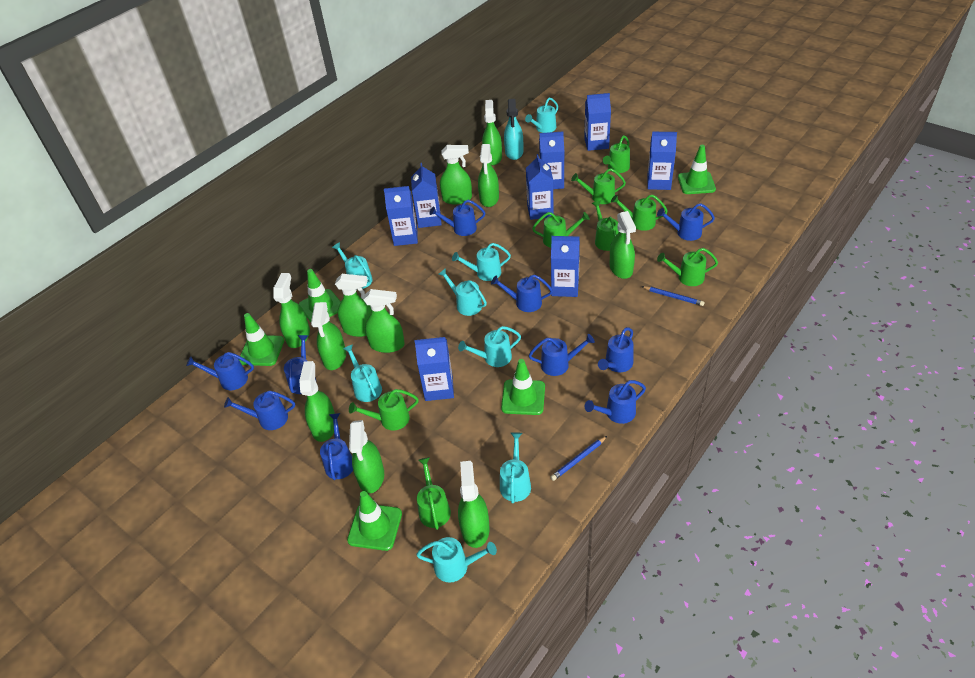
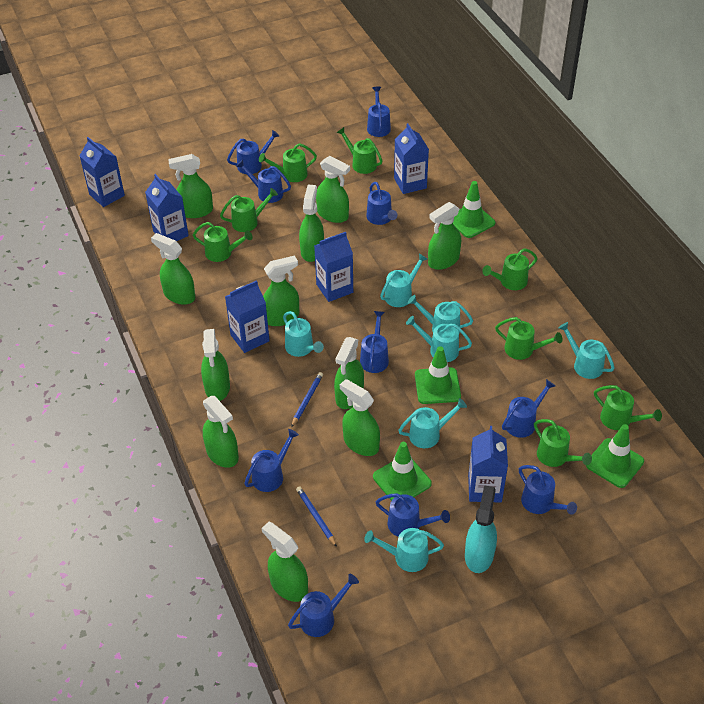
blue carton: [384,186,418,246] [411,163,442,228] [414,337,454,401] [526,154,554,220] [539,132,564,189] [551,236,580,297] [584,93,611,151] [647,132,677,190] = 8 -> [79,137,125,207] [145,174,189,241] [225,280,270,353] [314,232,353,302] [394,123,429,194] [468,426,508,503] = 6
green traffic cone: [239,313,284,366] [299,269,341,322] [347,491,402,551] [501,359,545,415] [678,145,716,194] = 5 -> [373,442,432,501] [415,346,461,404] [453,181,495,238] [586,424,644,488] = 4
turquoise watering can: [332,242,373,289] [343,344,382,402] [416,537,497,583] [438,268,487,316] [452,243,511,281] [458,326,521,367] [500,432,531,504] [525,98,558,133] = 8 -> [283,311,324,357] [364,528,444,572] [380,254,427,307] [398,398,467,448] [406,316,472,362] [408,295,473,333] [558,322,615,379] = 7

